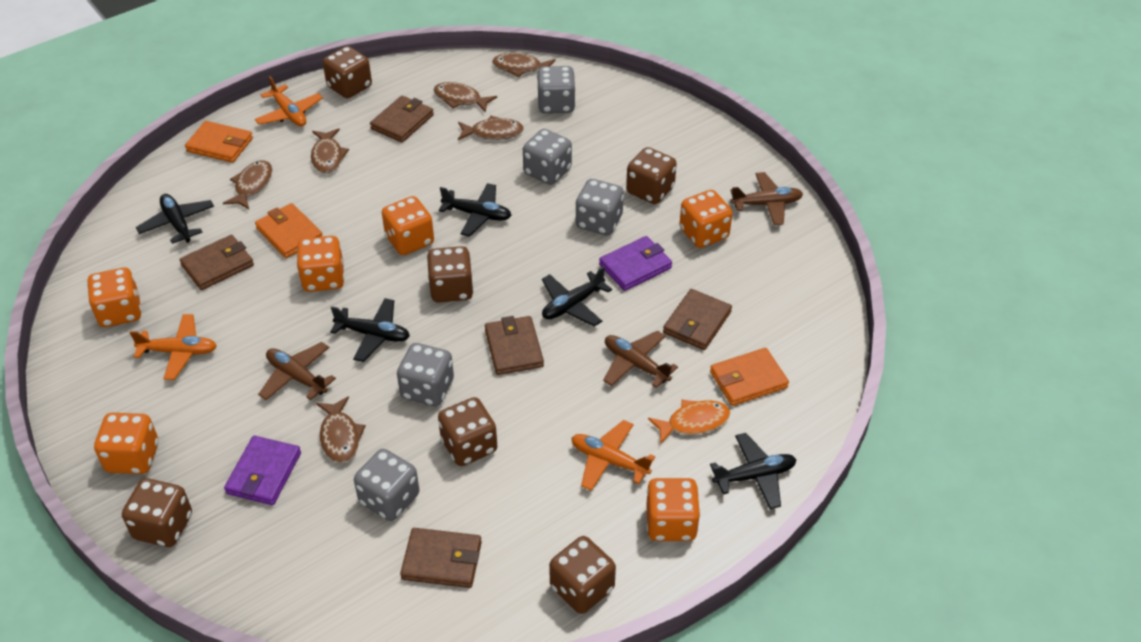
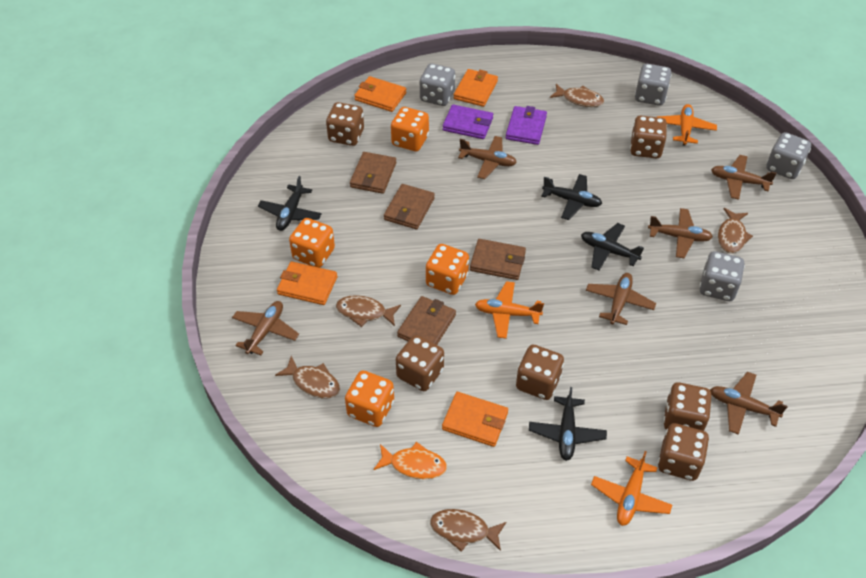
black plane: [136,194,214,244] [330,298,410,362] [439,183,512,237] [542,266,612,327] [710,433,797,509] = 5 -> [258,176,322,231] [529,387,607,461] [541,174,602,220] [581,223,644,271] = 4
brown fish: [223,160,272,209] [311,128,349,173] [316,396,366,463] [434,82,497,113] [458,116,524,140] [492,53,556,77] = 6 -> [275,356,340,398] [336,295,401,327] [430,509,506,552] [550,84,604,107] [718,208,753,253] = 5
brown plane: [258,342,336,400] [603,331,678,388] [730,172,803,225] = 3 -> [232,301,299,355] [458,136,517,179] [586,273,656,325] [648,208,713,258] [710,372,788,435] [711,155,777,200] = 6
brown wallet: [180,235,254,290] [370,96,434,143] [400,528,482,588] [485,316,544,375] [663,289,732,350] = 5 -> [350,152,396,194] [384,184,435,229] [397,296,456,345] [470,239,526,280] = 4
grey dice: [354,449,419,521] [397,343,454,406] [523,129,572,185] [537,66,576,114] [576,179,624,235] = 5 -> [419,64,455,106] [635,64,672,106] [699,251,745,301] [766,132,811,179] = 4
orange dice: [87,268,141,327] [94,413,158,474] [297,236,344,292] [382,196,434,255] [646,478,700,541] [679,190,732,248] = 6 -> [289,218,335,268] [345,370,394,427] [391,107,429,152] [426,244,469,295] = 4
orange wallet: [185,121,253,163] [255,203,323,258] [710,348,789,406] = 3 -> [277,261,337,305] [354,76,406,112] [442,392,508,447] [453,69,498,107] = 4

